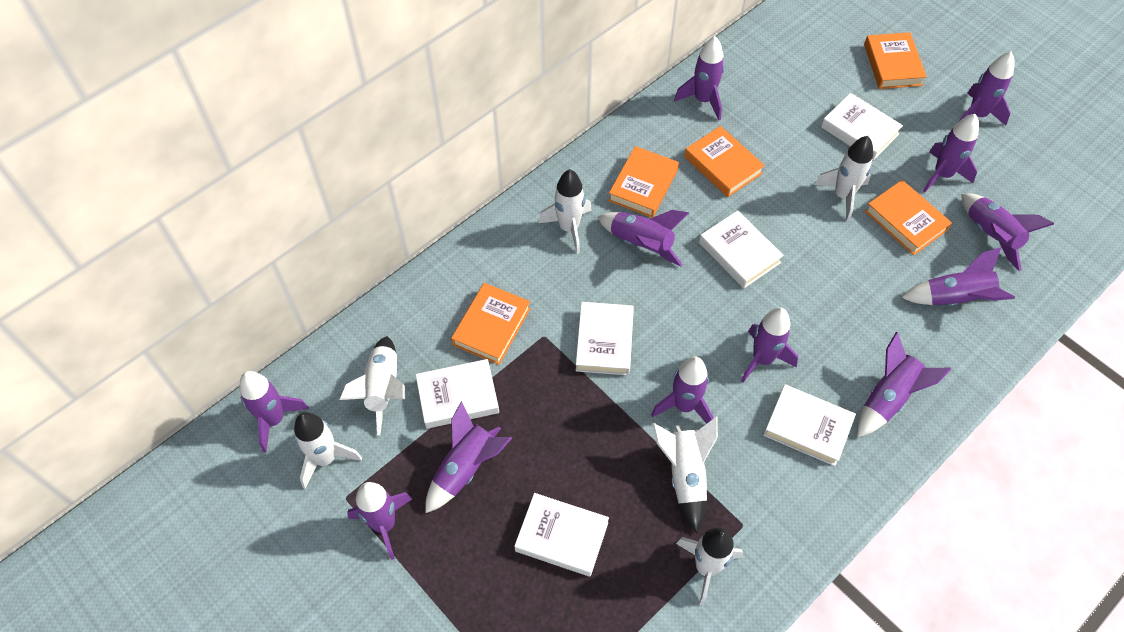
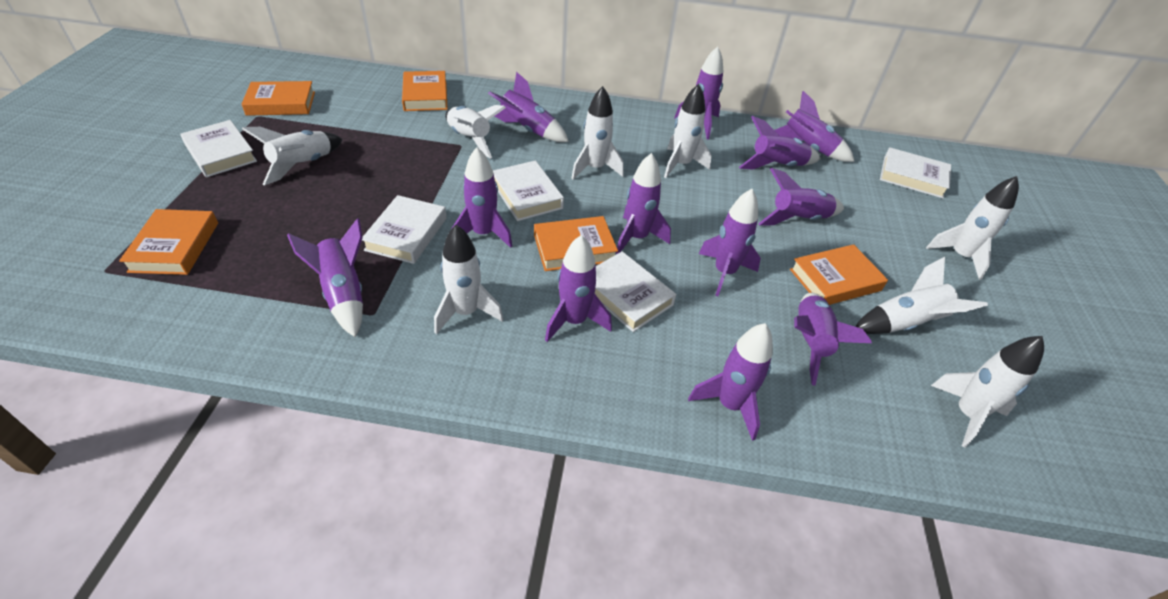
white book: [416,359,499,429] [514,493,609,577] [576,302,634,375] [699,211,784,288] [763,384,856,466] [821,93,903,161] = 6 -> [180,120,257,177] [362,195,447,264] [493,160,564,221] [595,251,676,332] [880,147,951,198] = 5
white rocket: [294,412,362,489] [339,336,405,435] [538,169,592,254] [652,416,718,533] [676,527,743,605] [814,136,873,222] = 6 -> [242,127,343,186] [434,225,503,334] [445,105,506,159] [571,86,624,180] [664,84,711,178] [855,257,988,334] [926,176,1019,280] [931,336,1044,448] = 8

